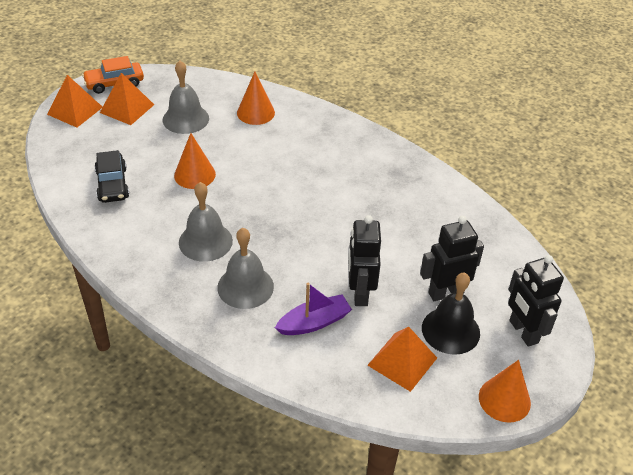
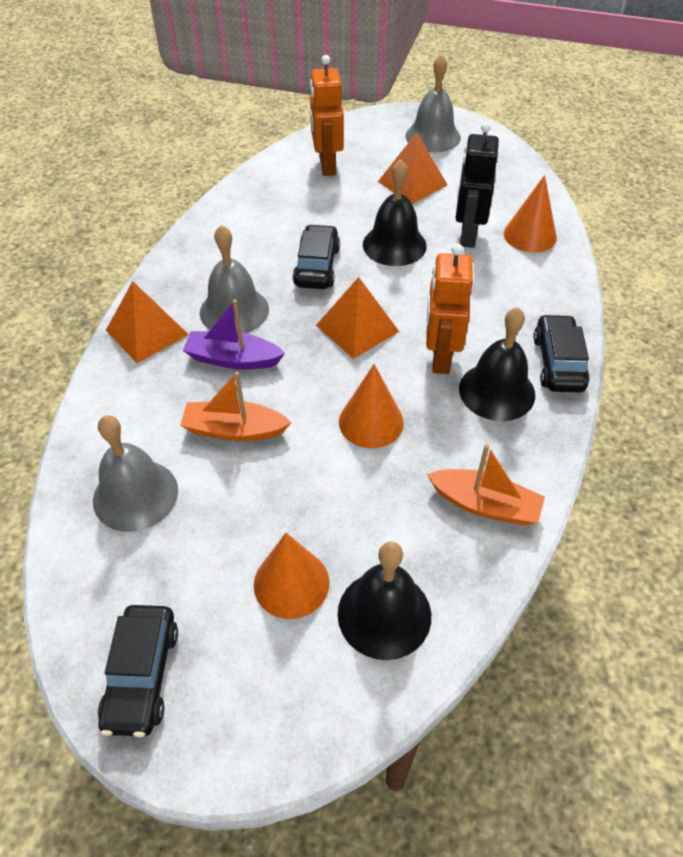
black bell: [422,272,480,355] = 1 -> [337,542,431,660] [363,159,427,266] [459,307,535,421] = 3
black car: [95,150,129,203] = 1 -> [98,605,178,737] [293,224,340,289] [533,314,590,392] = 3
black robot: [348,215,381,306] [420,216,484,301] [508,255,564,347] = 3 -> [456,122,499,248] = 1
orange boat: none = 0 -> [180,371,292,441] [427,444,545,526] = 2
orange car: [82,56,144,94] = 1 -> none = 0
orange robot: none = 0 -> [310,55,344,176] [426,243,473,374] = 2

